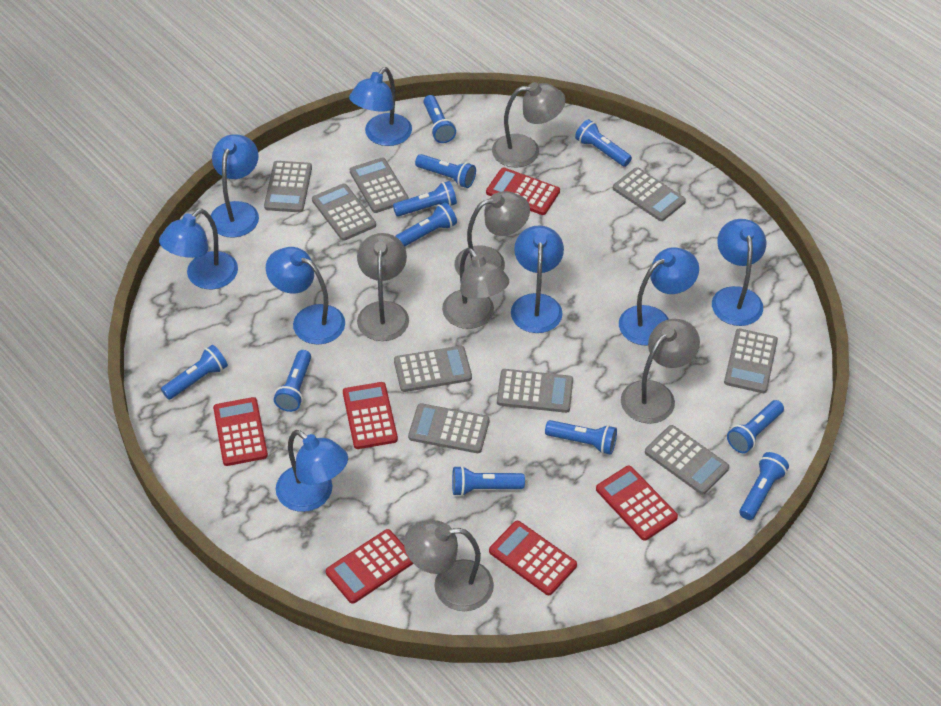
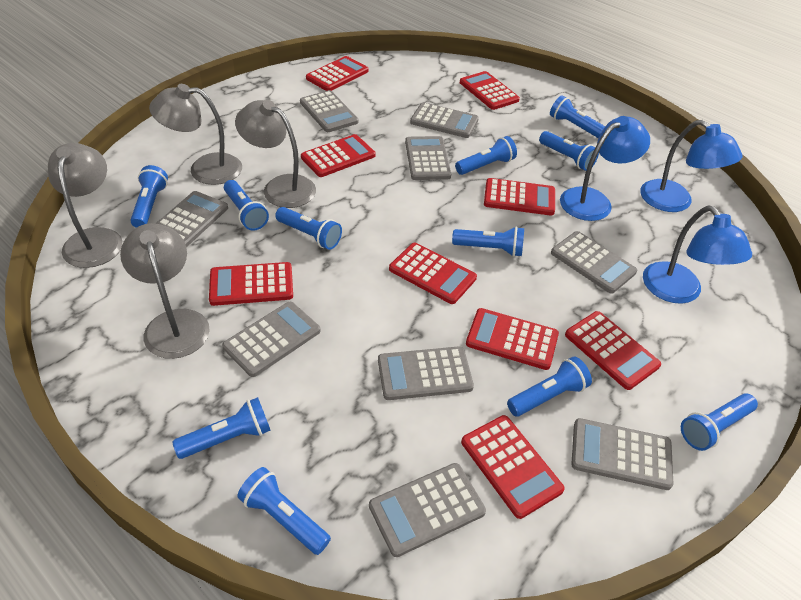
blue lamp: [159,209,238,289] [210,134,259,238] [266,247,345,345] [276,430,348,512] [349,67,412,146] [511,225,564,333] [619,247,699,346] [712,219,766,326] = 8 -> [560,116,650,221] [640,120,743,212] [643,205,752,304] = 3
grey lamp: [357,233,409,341] [404,520,494,611] [442,248,509,329] [454,191,530,276] [492,82,566,168] [621,319,700,424] = 6 -> [48,143,122,268] [120,223,210,359] [149,84,242,185] [235,100,316,208] = 4
red calculator: [213,397,268,466] [326,529,413,604] [343,382,398,449] [486,168,560,215] [489,521,577,595] [596,466,678,541] = 6 -> [209,262,293,306] [301,134,376,177] [306,56,369,91] [389,243,477,304] [460,71,520,110] [461,415,565,519] [466,308,559,370] [484,178,555,216] [565,311,661,390] = 9

